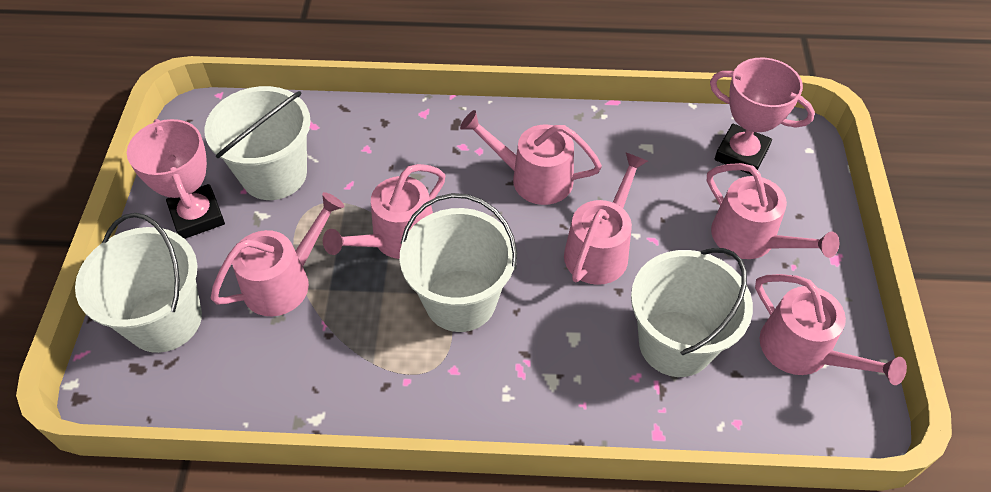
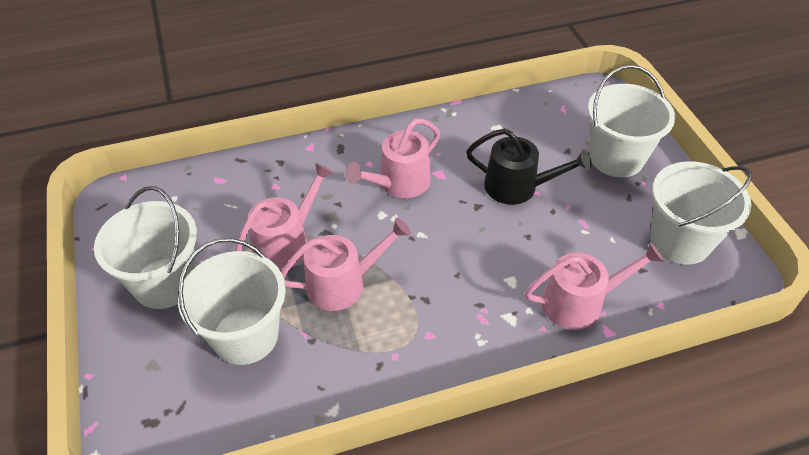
black watering can: none = 0 -> [466,128,592,205] = 1
pink trophy: [127,119,225,239] [710,58,815,175] = 2 -> none = 0
pink watering can: [210,192,344,316] [323,164,445,259] [460,110,602,205] [564,152,648,285] [707,163,839,259] [755,274,907,385] = 6 -> [235,163,334,270] [281,218,411,311] [345,119,440,198] [525,242,664,330] = 4

